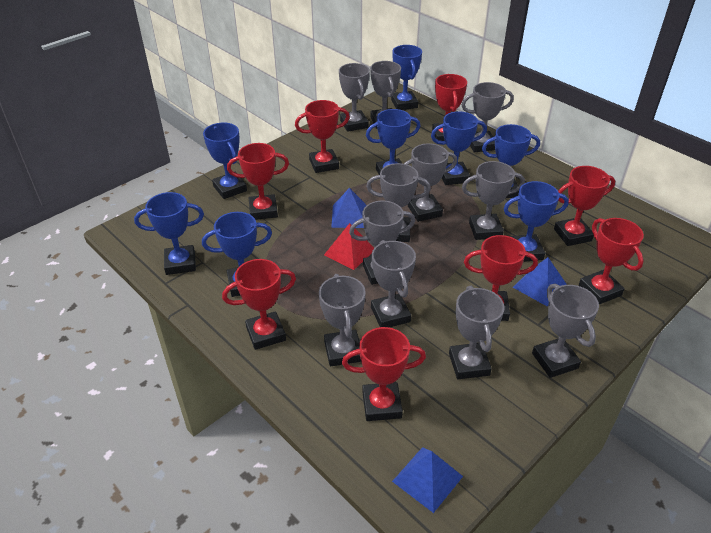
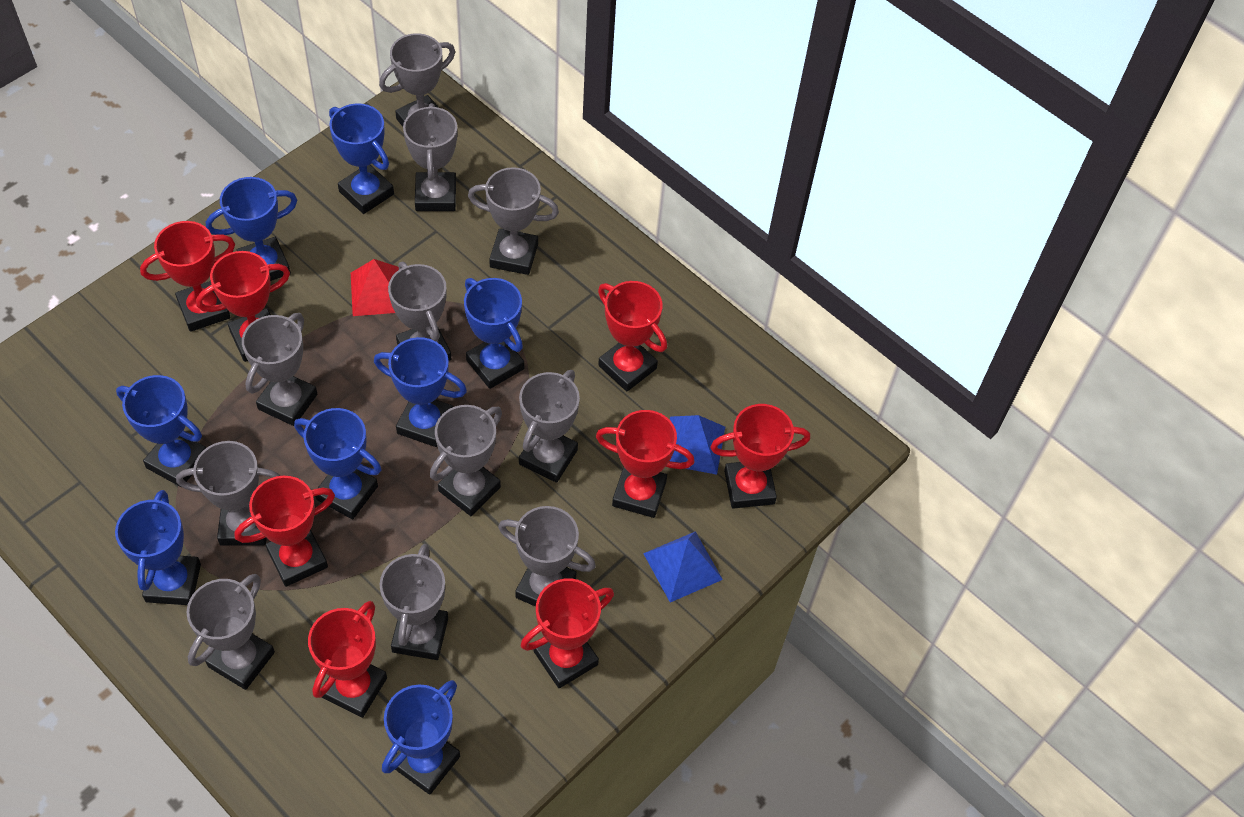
blue pyramid: [331,188,366,228] [392,447,463,513] [513,257,567,306] = 3 -> [643,531,723,602] [670,415,725,475] = 2

